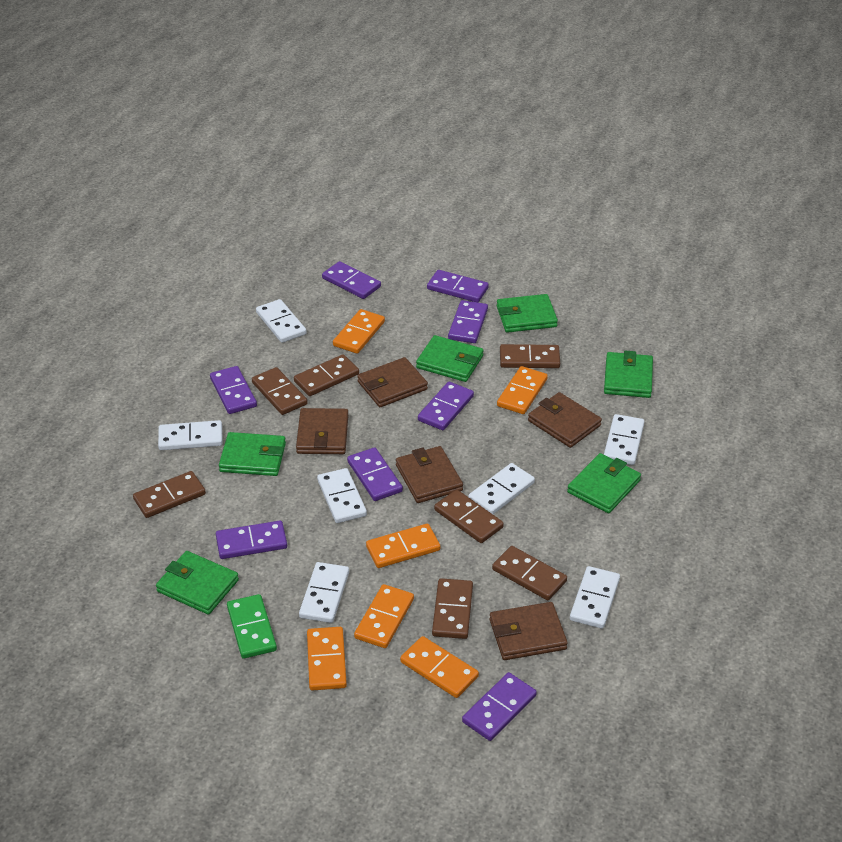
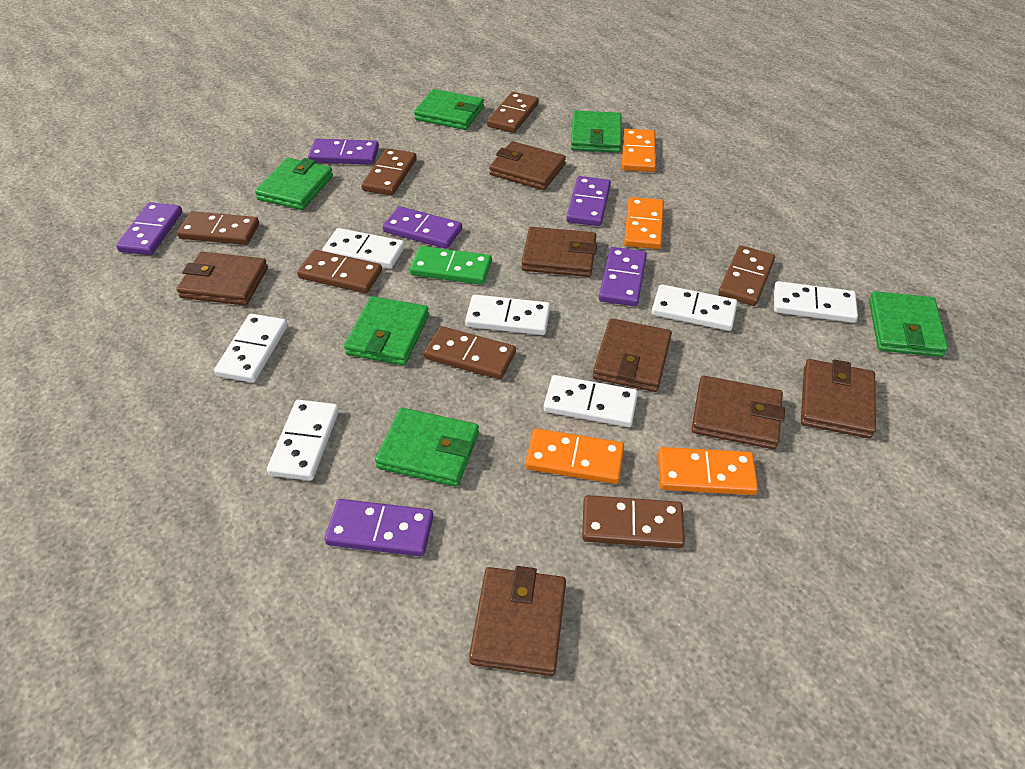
brown wallet: [296,408,348,454] [357,357,428,407] [396,446,463,503] [490,602,568,660] [528,392,602,448] = 5 -> [176,252,268,305] [469,566,566,676] [489,141,566,190] [522,227,597,277] [593,318,672,392] [691,376,785,449] [801,359,876,438] = 7
orange domino: [307,627,347,690] [333,309,385,354] [354,584,414,648] [366,524,440,568] [400,636,479,698] [497,366,548,414] = 6 -> [525,429,624,484] [622,129,656,172] [624,197,664,249] [658,447,758,495] = 4
purple domino: [210,366,257,414] [216,521,287,559] [322,261,381,299] [347,447,403,501] [418,382,474,430] [427,270,489,302] [448,300,488,343] [462,672,537,741] = 8 -> [116,202,182,255] [308,139,379,165] [325,499,433,557] [383,206,462,249] [566,176,611,226] [599,247,647,306] = 6

